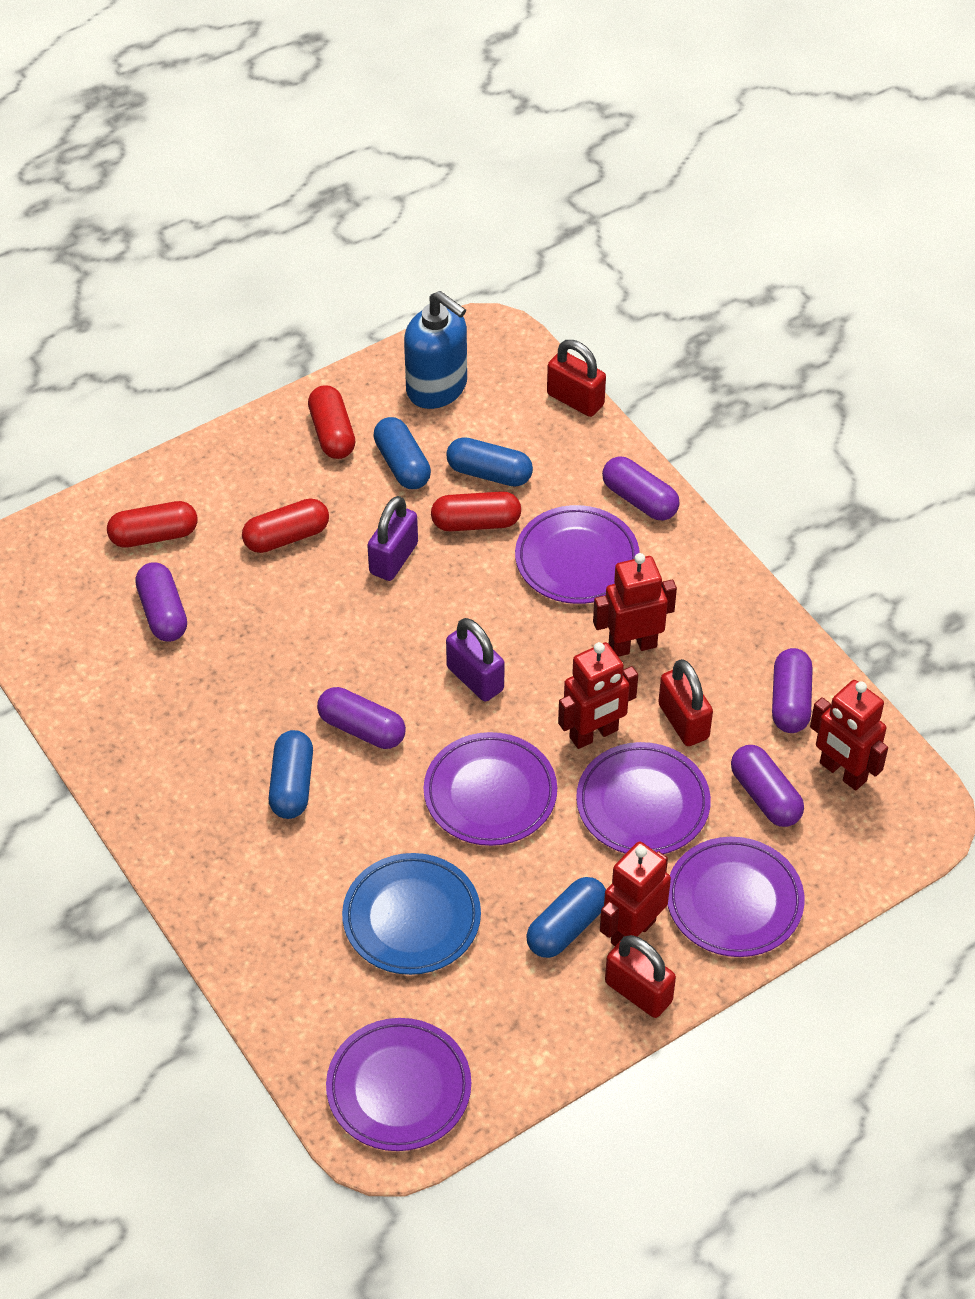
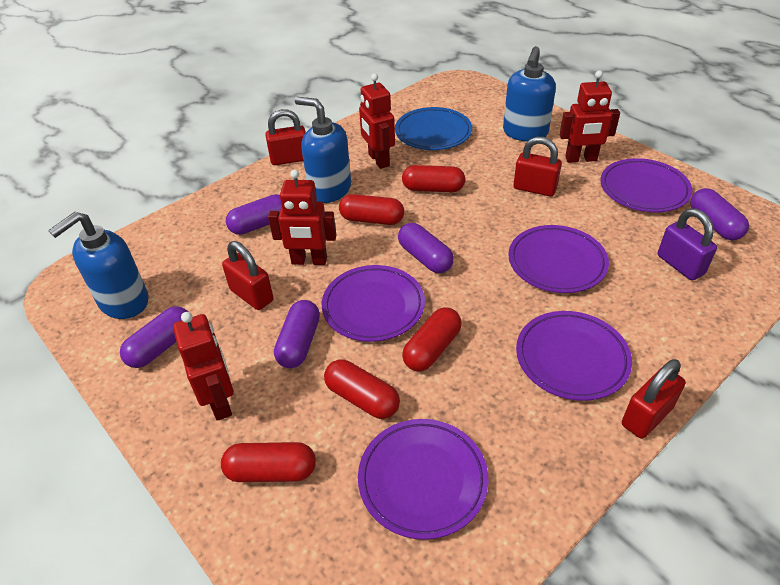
blue capsule: [268,730,313,819] [373,417,431,489] [446,437,533,487] [526,877,606,958] = 4 -> none = 0
blue soap dispenser: [404,291,467,409] = 1 -> [48,212,149,319] [295,97,351,203] [503,46,556,142] = 3
purple padlock: [367,496,418,581] [446,618,504,702] = 2 -> [658,208,717,280] = 1
red capsule: [107,501,198,548] [242,499,329,553] [308,385,356,459] [431,491,521,531] = 4 -> [221,442,316,482] [324,360,400,419] [339,194,404,225] [402,165,465,192] [402,307,462,371] = 5
red padlock: [547,340,606,417] [605,935,676,1018] [658,659,713,746] = 3 -> [222,241,273,310] [265,109,306,165] [513,137,562,196] [622,359,686,439] = 4

